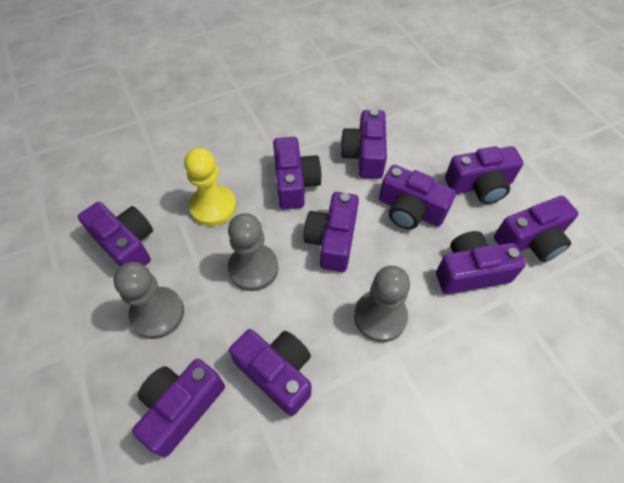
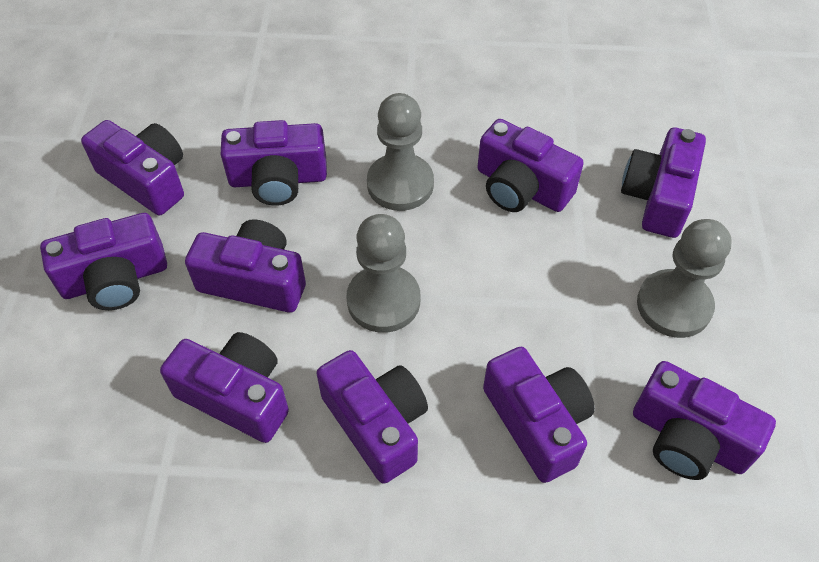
yellow pawn: [184,148,236,226] = 1 -> none = 0

